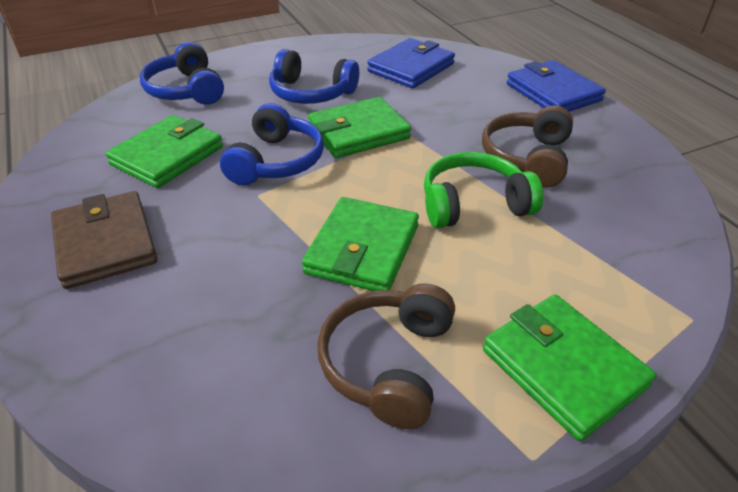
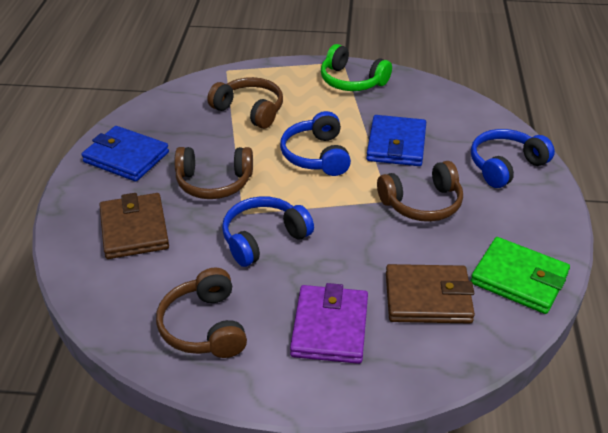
brown headphones: [317,283,455,429] [482,105,573,188] = 2 -> [156,267,247,358] [175,147,253,199] [207,77,283,129] [377,161,463,222] = 4
brown wallet: [51,191,158,289] = 1 -> [100,193,169,259] [386,264,475,323] = 2
green wallet: [106,115,223,188] [302,197,419,291] [308,97,411,158] [483,295,656,441] = 4 -> [471,237,570,314] = 1
purple wallet: none = 0 -> [290,283,368,364] = 1

